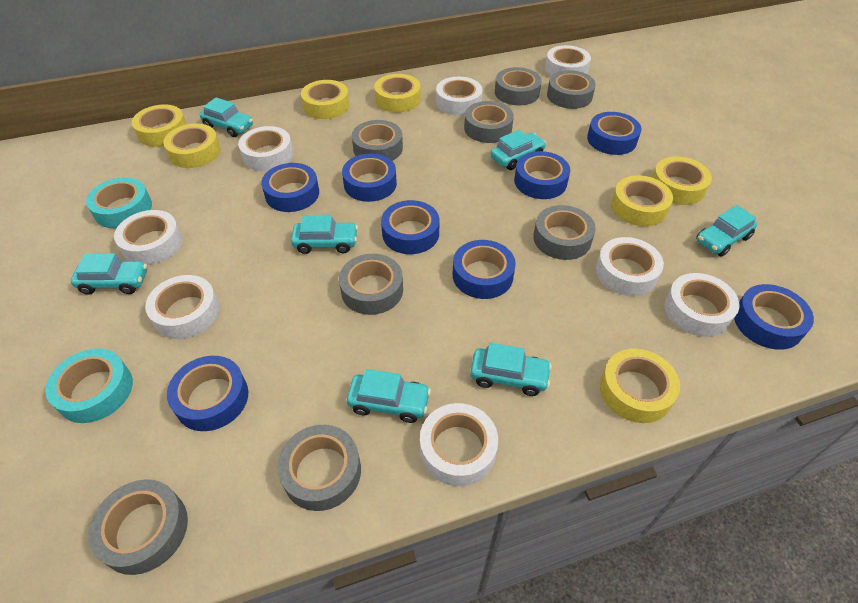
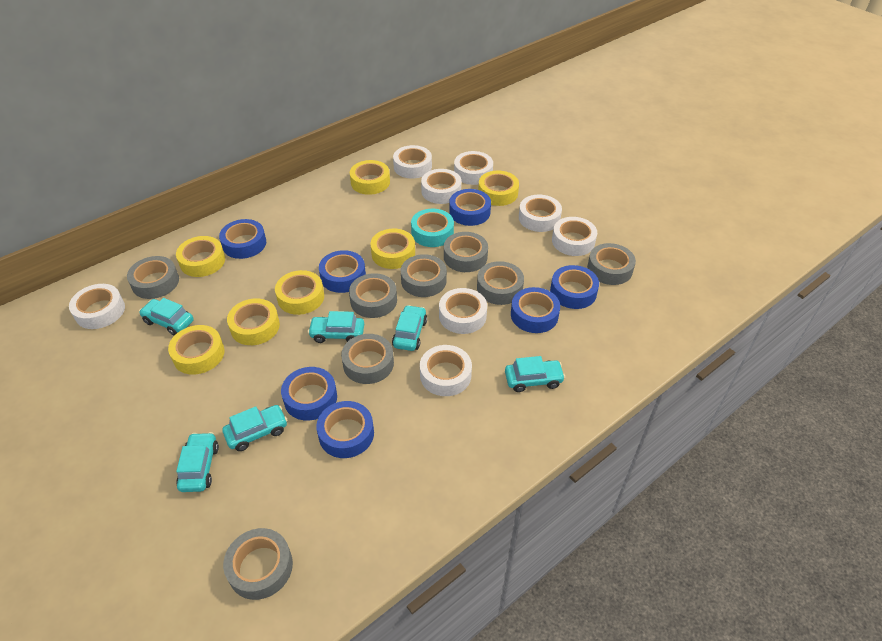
blue tape: [167,356,248,431] [261,163,319,212] [342,153,397,202] [381,200,439,254] [453,240,516,299] [514,151,570,199] [587,112,641,155] [734,284,814,350] = 8 -> [219,219,266,259] [281,367,337,421] [316,401,374,458] [319,250,366,293] [449,189,491,226] [511,287,560,333] [550,265,599,309] = 7
turquoise car: [71,253,147,295] [200,97,253,137] [291,215,358,254] [347,369,431,423] [470,343,552,396] [490,130,546,170] [696,205,757,257] = 7 -> [139,298,194,336] [176,432,219,492] [222,405,287,451] [308,311,364,343] [392,305,427,351] [505,356,565,392] = 6
turquoise tape: [45,348,133,423] [86,177,152,228] = 2 -> [411,209,454,247] = 1

